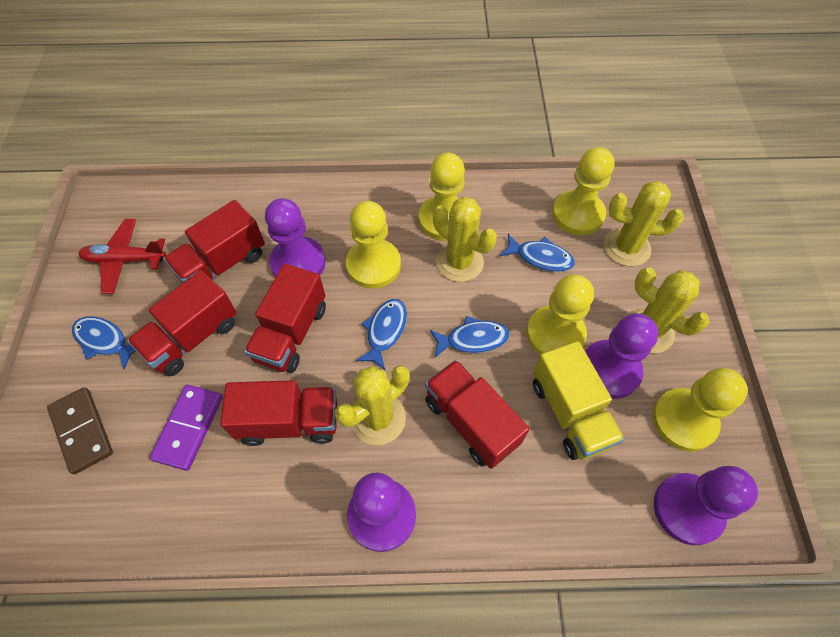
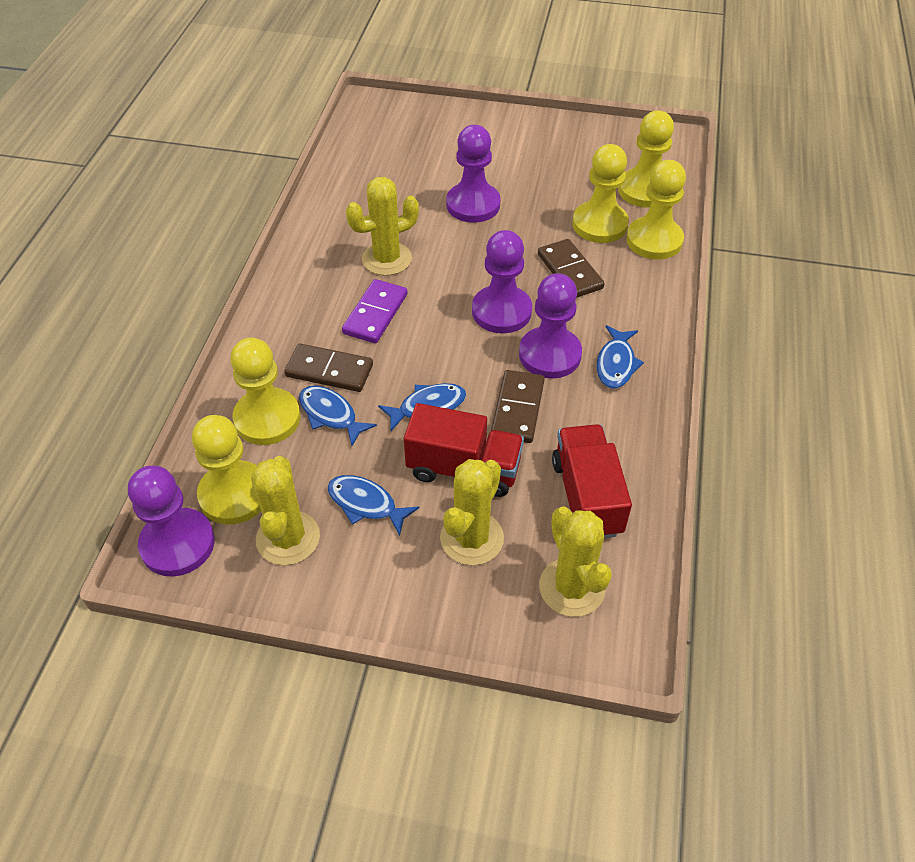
brown domino: [47,387,113,474] = 1 -> [285,344,373,392] [491,370,545,443] [538,239,605,298] = 3
red plane: [78,219,166,294] = 1 -> none = 0
red truck: [127,270,237,376] [164,200,265,283] [220,380,337,446] [244,264,326,373] [425,360,529,469] = 5 -> [404,403,524,497] [552,424,632,538] = 2
yellow truck: [533,341,625,460] = 1 -> none = 0

